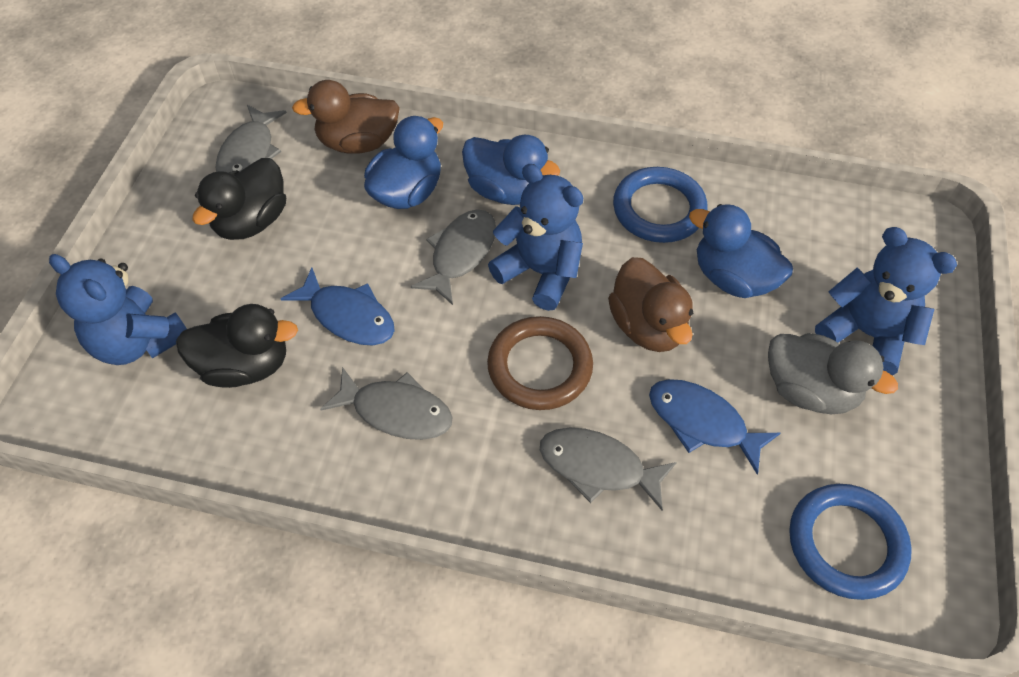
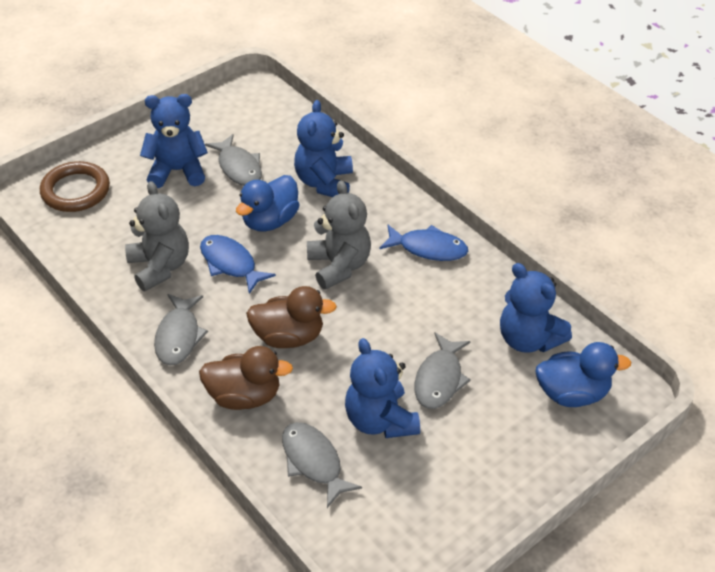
black duck: [176,304,298,388] [192,158,286,240] = 2 -> none = 0
blue duck: [364,116,443,209] [462,135,560,205] [689,204,793,298] = 3 -> [236,175,300,232] [535,342,631,407] = 2
blue ring: [613,167,708,243] [789,484,912,600] = 2 -> none = 0
blue teddy bear: [49,254,187,365] [488,164,583,311] [815,227,957,376] = 3 -> [140,94,208,188] [294,100,353,197] [345,338,420,438] [500,263,572,353] = 4
grey duck: [768,333,898,414] = 1 -> none = 0
grey teddy bear: none = 0 -> [125,181,189,291] [307,180,371,290] = 2

